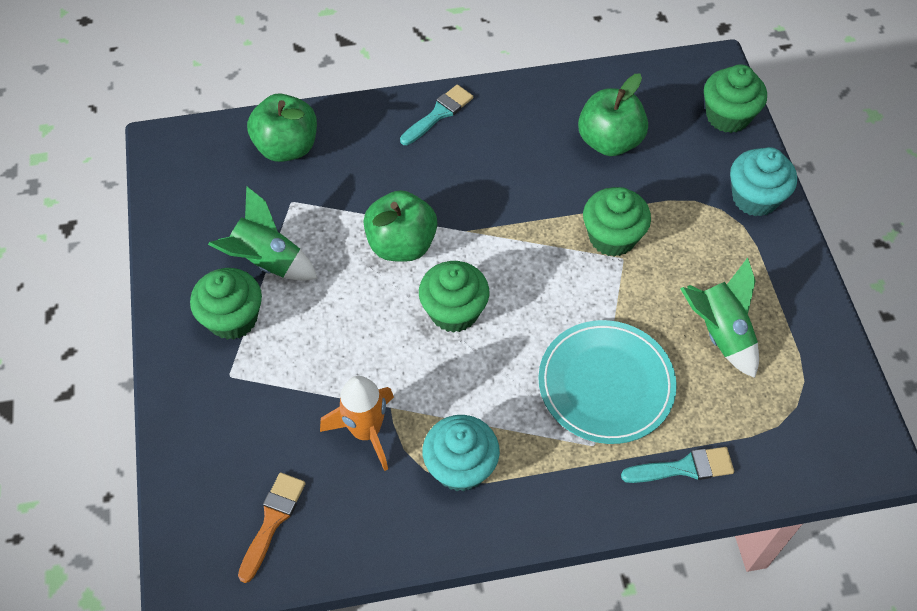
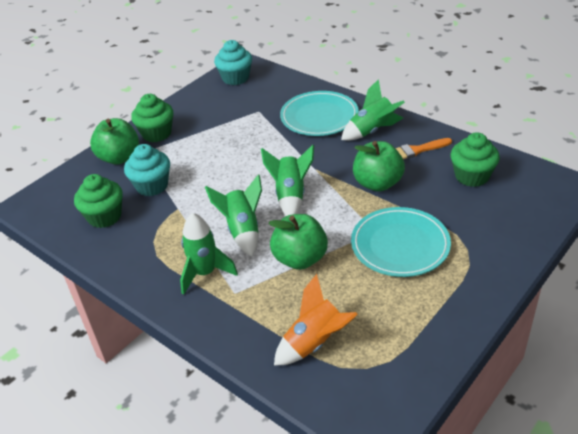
green cupcake: [190,268,262,340] [419,261,489,333] [583,187,651,257] [704,64,767,133] = 4 -> [74,174,123,228] [131,94,173,142] [450,132,500,187] = 3
green rocket: [208,186,318,281] [680,258,759,378] = 2 -> [180,213,238,295] [205,174,262,257] [261,145,314,216] [341,79,405,141] = 4
turquoise brush: [400,85,473,145] [621,447,734,483] = 2 -> none = 0
turquoise plate: [538,320,677,444] = 1 -> [280,91,359,136] [351,207,451,277] = 2

